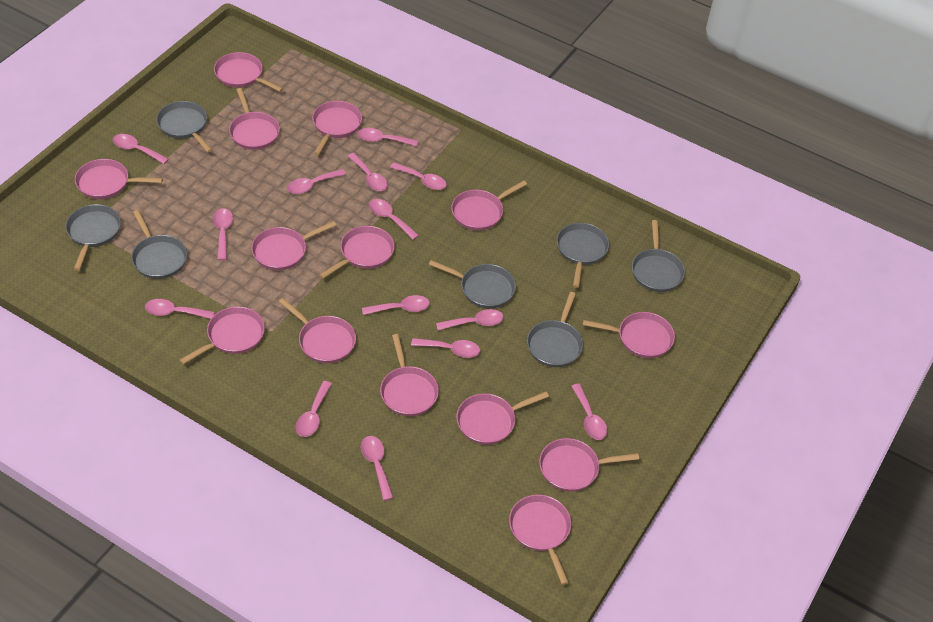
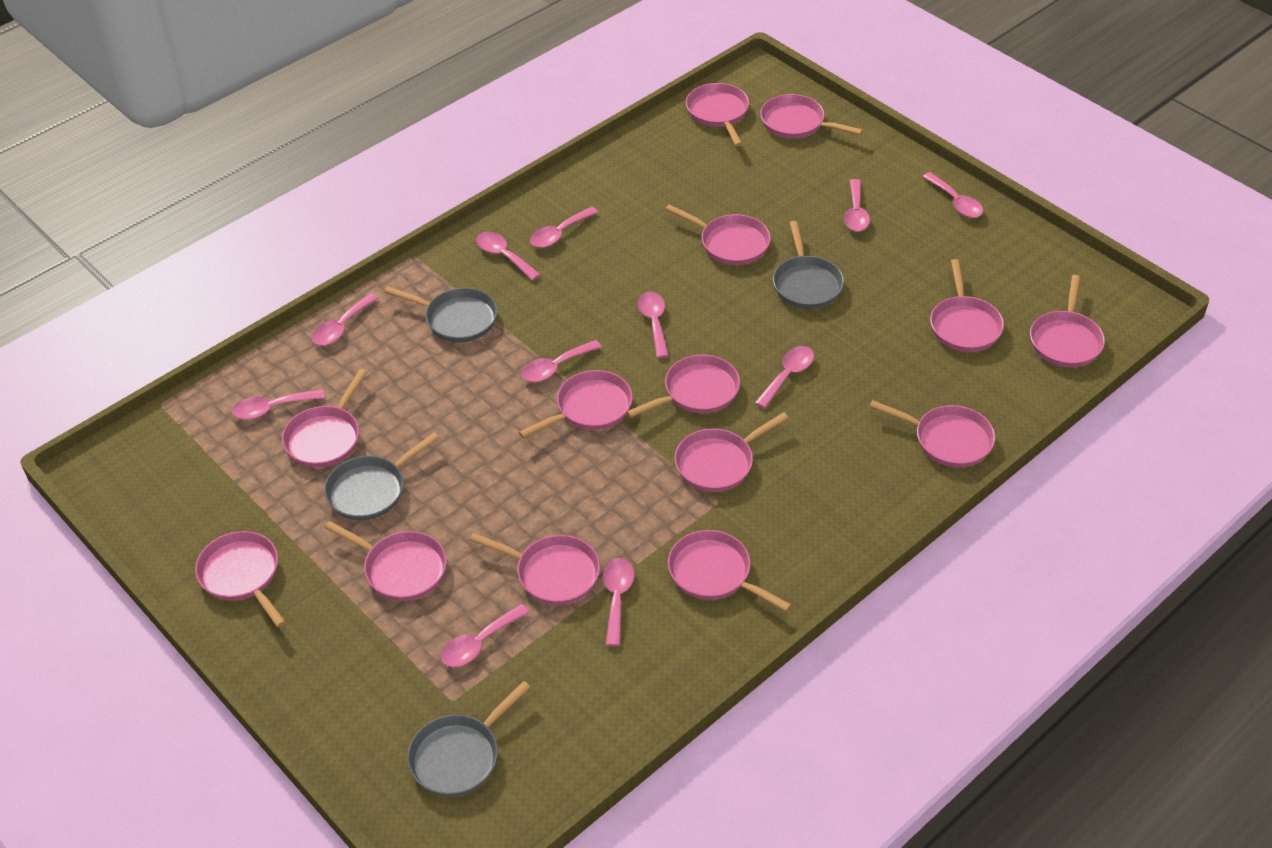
grey pan: [65,204,121,271] [131,210,187,279] [156,101,212,153] [429,260,516,308] [527,292,583,367] [557,223,609,288] [632,220,685,292] = 7 -> [324,433,439,521] [384,286,498,343] [407,681,531,797] [773,221,844,309] = 4
pink spoon: [113,134,169,164] [145,299,215,319] [213,208,233,260] [287,169,346,194] [296,381,332,437] [348,153,388,191] [357,128,418,146] [361,436,393,501] [362,295,430,315] [369,199,419,240] [390,162,446,190] [411,338,480,358] [436,309,504,330] [571,384,607,440] = 14 -> [232,389,325,420] [312,293,378,346] [441,604,530,667] [476,231,541,281] [521,340,602,382] [530,207,598,248] [603,558,635,646] [638,292,669,358] [755,346,814,408] [844,179,870,231] [922,172,983,218] = 11

